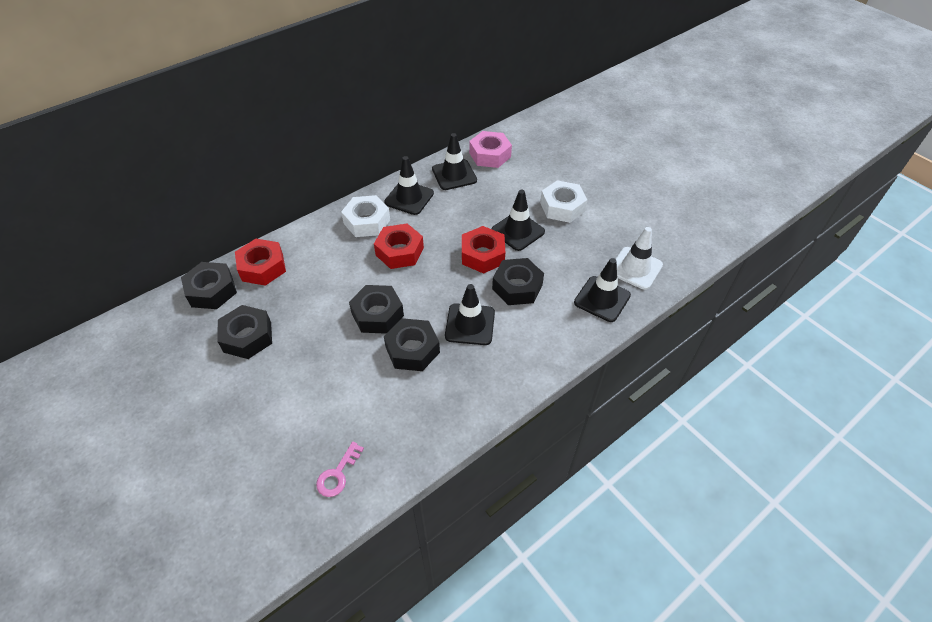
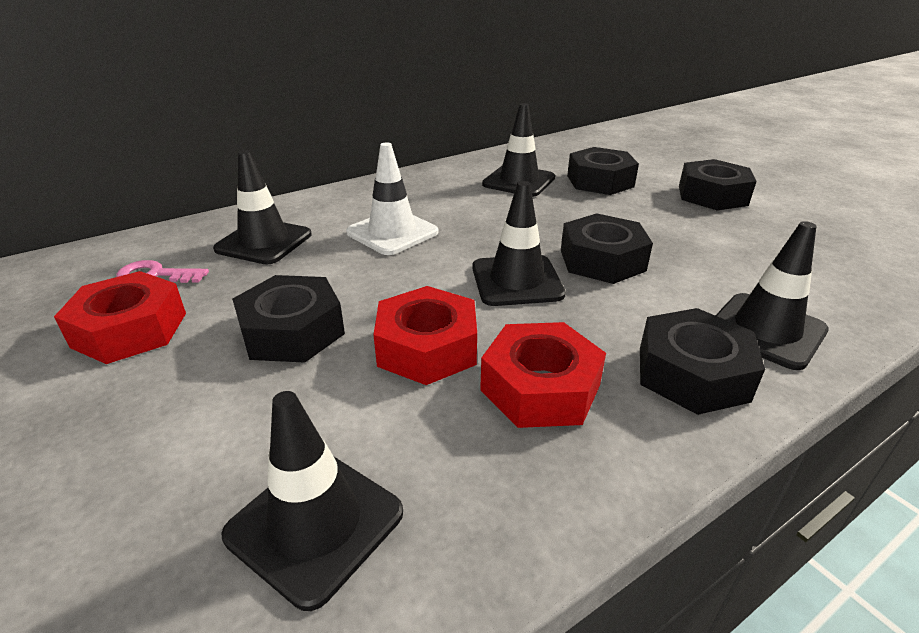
pink nut: [469,131,512,168] = 1 -> none = 0
white nut: [341,195,390,237] [540,180,587,223] = 2 -> none = 0

